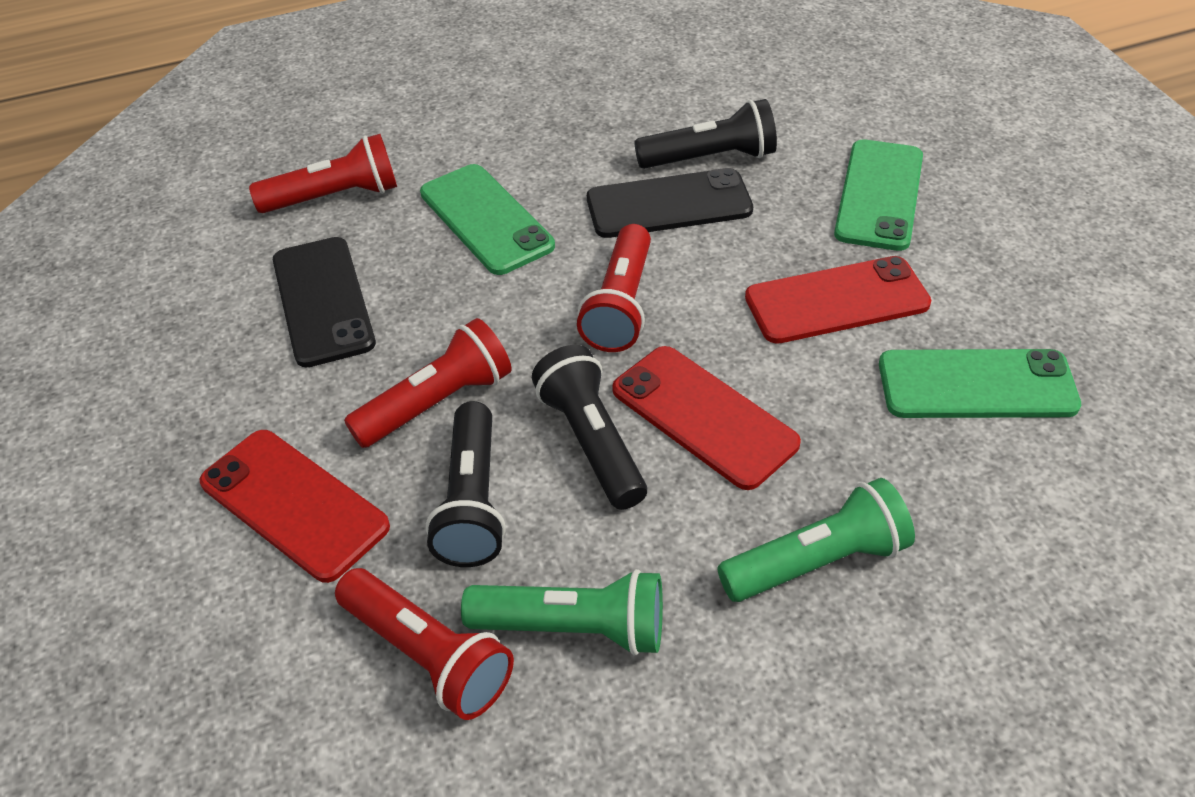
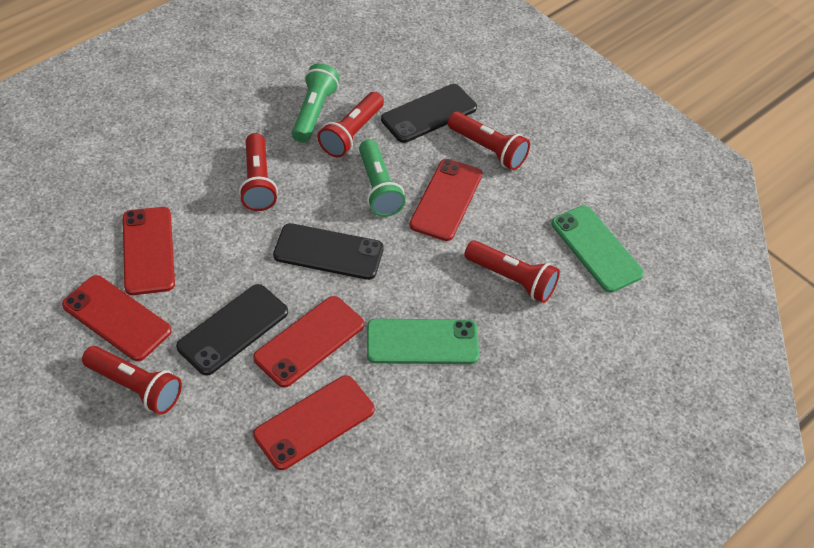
black flashlight: [426,401,506,567] [532,345,647,510] [634,99,777,169] = 3 -> none = 0
black phone: [273,237,376,368] [587,168,753,238] = 2 -> [176,284,288,376] [273,223,384,280] [381,84,477,143] = 3
green phone: [420,164,555,275] [834,139,923,251] [879,349,1081,418] = 3 -> [367,319,479,364] [552,206,644,293] = 2
red flashlight: [249,134,397,213] [335,568,514,720] [344,318,512,448] [577,224,651,352] = 4 -> [82,346,182,415] [239,133,278,211] [318,92,384,158] [448,112,530,170] [464,240,560,303] = 5
red phone: [200,430,390,583] [612,346,801,490] [745,256,931,344] = 3 -> [62,275,172,361] [123,207,175,295] [253,296,364,388] [253,376,375,470] [409,159,482,241] = 5

